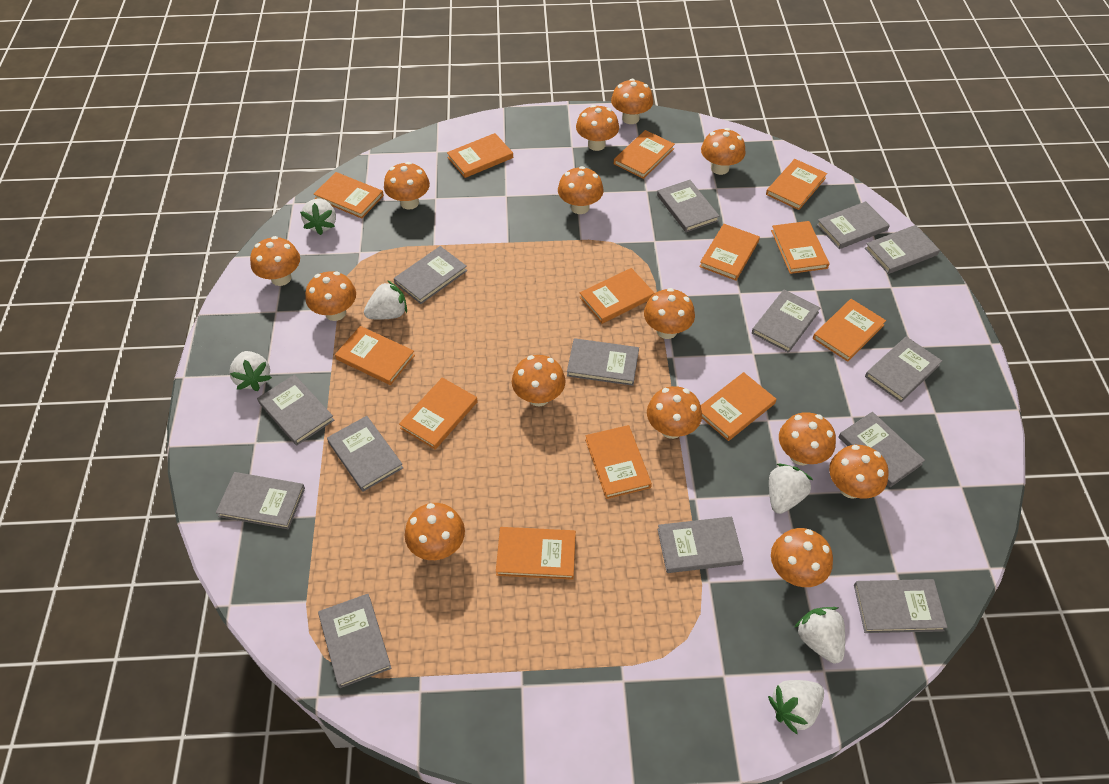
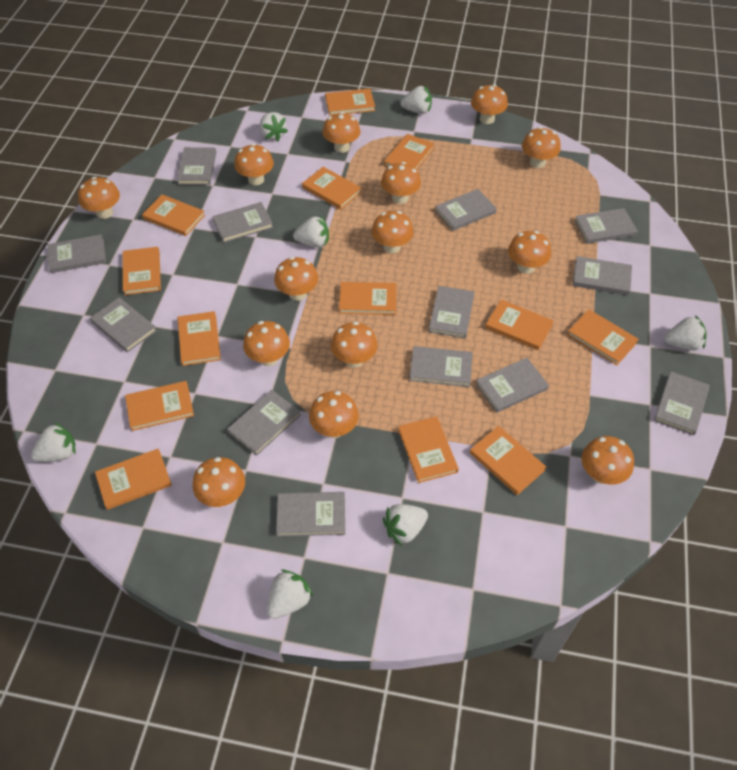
grey book: [216,472,305,529] [257,374,334,445] [318,594,391,688] [327,416,403,492] [394,246,467,304] [567,338,639,386] [657,180,720,232] [657,516,744,573] [752,290,820,353] [816,201,890,249] [838,412,925,487] [854,579,948,633] [865,225,940,274] [865,336,942,402] = 14 -> [47,234,106,273] [90,297,157,353] [177,147,216,185] [212,202,273,243] [227,390,301,456] [276,492,345,537] [409,346,473,387] [429,286,475,338] [435,189,497,231] [476,358,549,413] [573,256,632,295] [574,208,638,244] [654,371,710,435] = 13
white strawberry: [229,351,272,391] [300,198,336,235] [364,280,407,319] [768,680,824,734] [769,463,813,514] [794,607,845,664] = 6 -> [31,422,76,462] [260,112,288,141] [267,569,313,619] [293,216,329,247] [383,504,428,546] [400,86,432,114] [664,315,707,350] = 7

